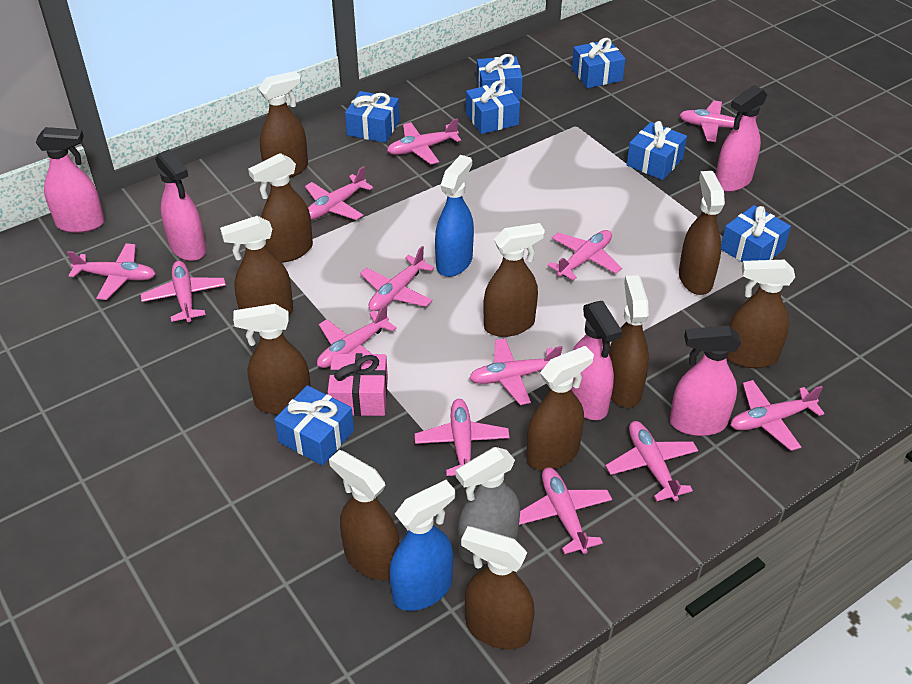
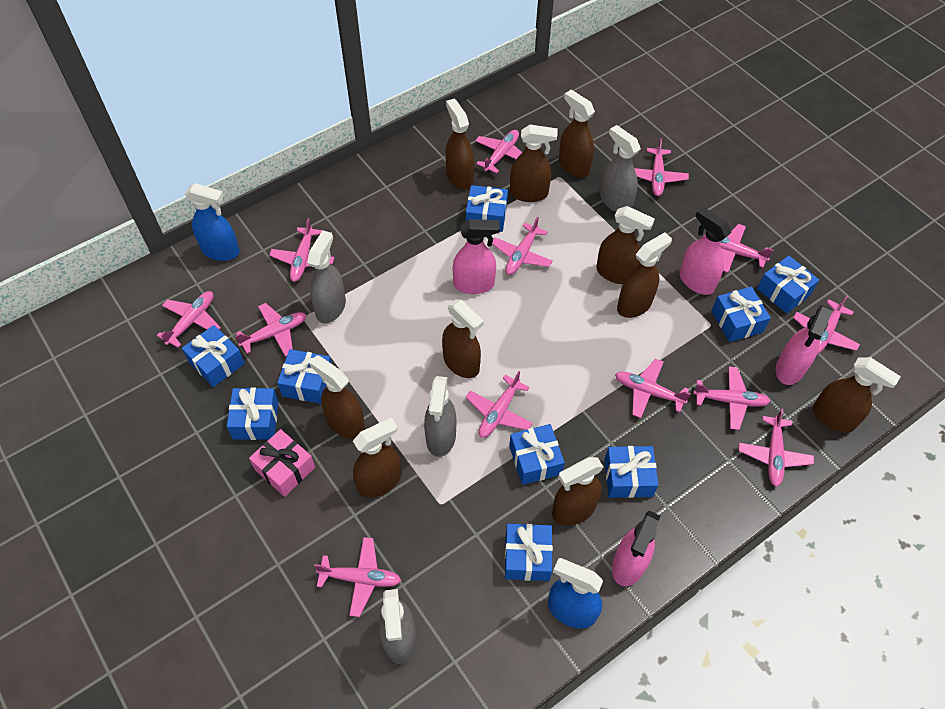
blue gift: [274,385,354,465] [345,91,400,143] [466,80,520,134] [477,54,523,100] [572,38,625,88] [627,121,687,180] [721,205,791,263] = 7 -> [182,325,245,387] [227,388,279,440] [277,349,332,404] [466,185,508,232] [505,524,553,581] [509,424,565,485] [604,446,659,498] [712,287,771,342] [757,255,819,314] = 9
brown spray bottle: [220,216,293,315] [233,304,311,415] [248,153,313,263] [258,71,308,178] [329,450,400,580] [461,526,535,649] [483,223,545,337] [526,346,594,470] [609,275,649,408] [679,171,725,295] [727,260,795,368] = 11 -> [309,355,365,439] [353,417,401,498] [442,300,484,378] [445,99,474,189] [510,125,558,202] [552,457,604,526] [559,90,595,177] [596,206,655,284] [617,232,672,318] [813,357,901,433] = 10
grey spray bottle: [456,447,520,564] = 1 -> [307,230,346,324] [379,589,416,664] [424,376,456,457] [600,125,641,212] = 4
pink spray bottle: [36,127,105,233] [155,149,206,261] [571,301,622,420] [670,325,741,436] [716,85,767,192] = 5 -> [453,219,500,294] [612,511,660,586] [679,207,732,295] [776,305,833,385] = 4

